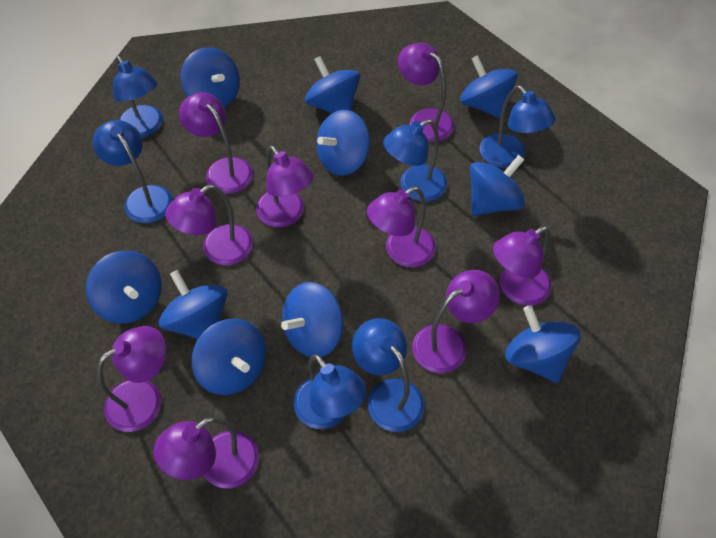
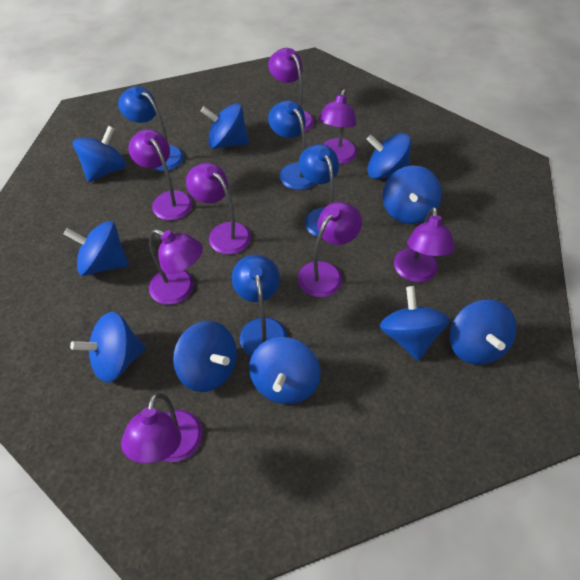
blue lamp: [93,120,173,223] [113,56,163,138] [293,354,367,429] [352,318,424,432] [383,119,447,202] [480,86,556,168] = 6 -> [118,86,184,171] [232,255,287,356] [268,100,315,190] [299,144,339,239] = 4
purple lamp: [97,326,166,432] [153,417,259,488] [165,184,253,265] [179,92,253,194] [256,146,314,227] [367,186,436,267] [398,43,454,142] [412,270,500,373] [493,226,552,306] = 9 -> [121,392,203,463] [128,129,193,220] [149,229,203,305] [186,163,251,255] [268,48,314,132] [298,202,362,297] [318,89,357,164] [394,207,455,282] = 8

